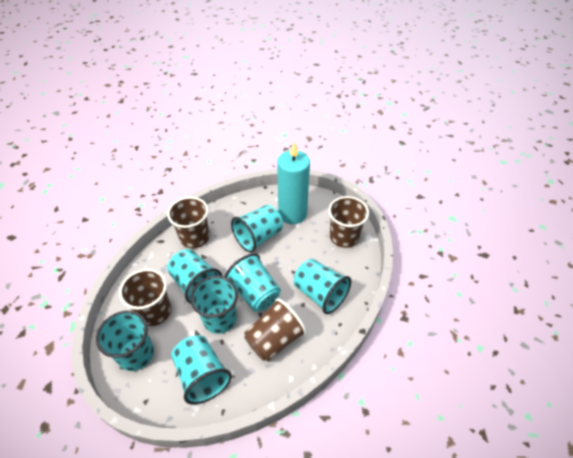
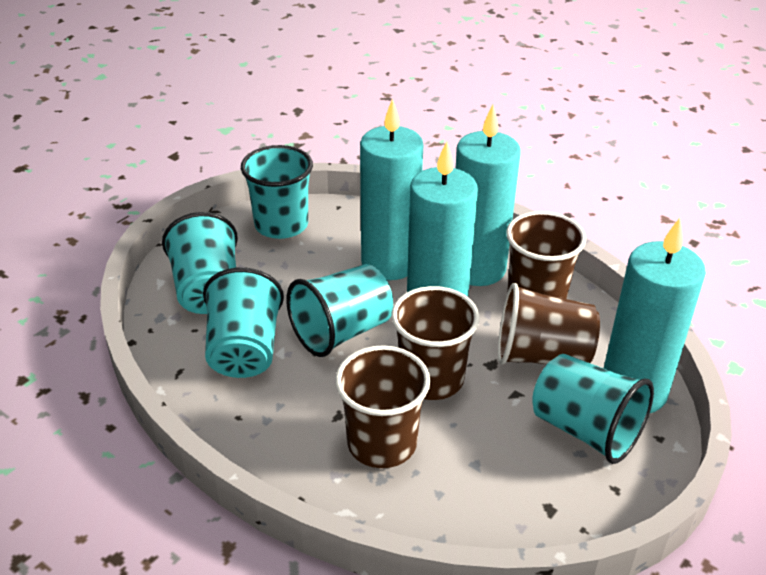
turquoise candle: [277,142,310,224] = 1 -> [360,98,423,280] [407,141,478,297] [456,105,521,286] [604,218,706,413] = 4
turquoise cup: [96,311,154,371] [167,249,222,304] [171,335,232,405] [190,276,238,334] [225,253,281,311] [231,205,283,253] [294,259,351,314] = 7 -> [162,212,238,314] [203,267,284,378] [241,145,313,239] [286,264,393,357] [532,354,654,464] = 5

